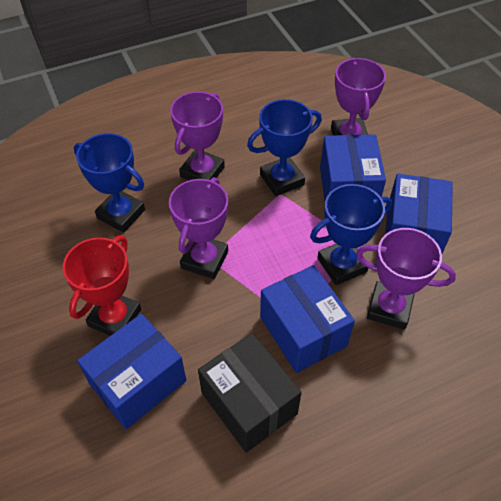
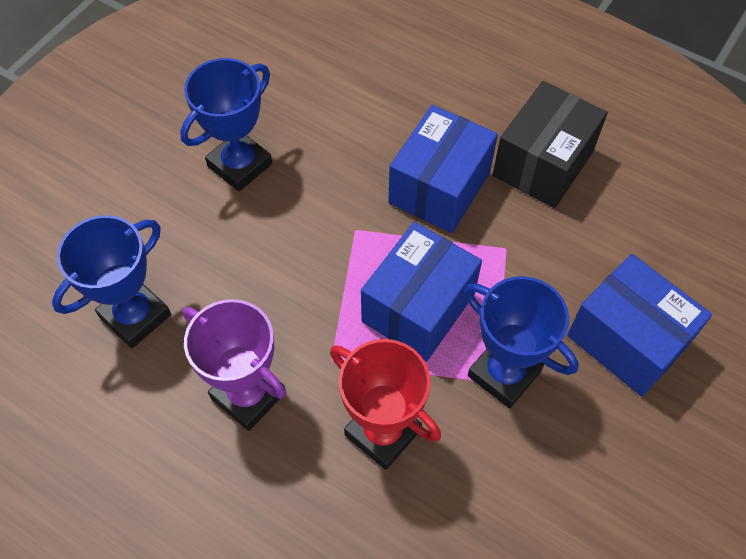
blue box: [77,314,186,429] [260,265,355,373] [320,134,386,200] [385,174,453,253] = 4 -> [361,222,482,362] [388,105,498,233] [567,254,712,397] = 3
purple trophy: [169,177,228,279] [170,92,225,180] [331,58,386,135] [356,228,456,330] = 4 -> [183,299,286,431] = 1

